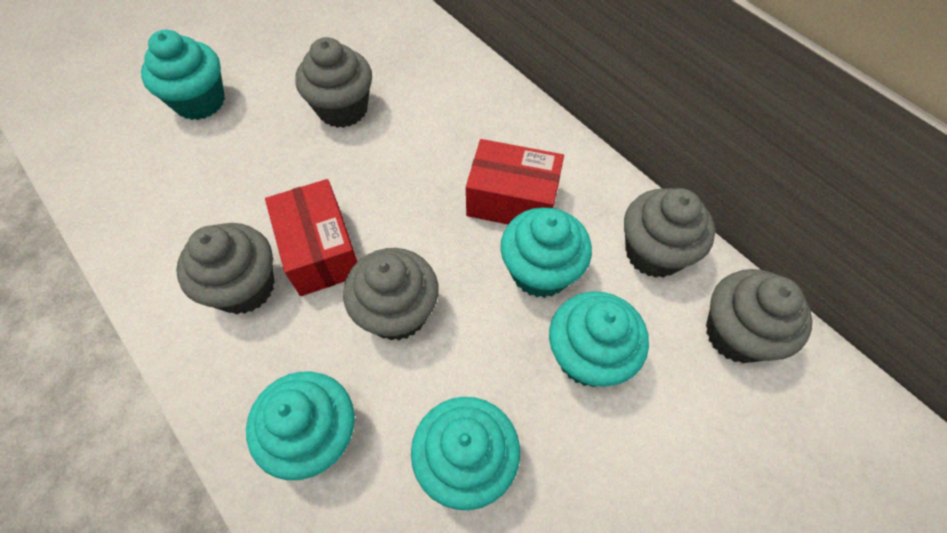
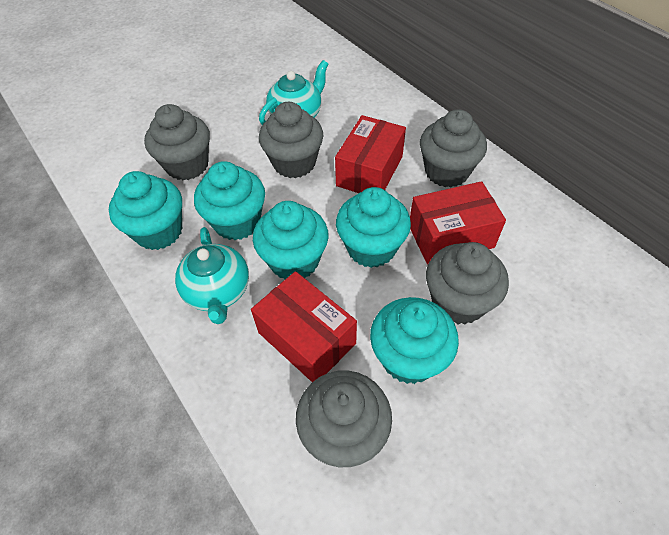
red box: [265,179,357,296] [466,139,564,225] = 2 -> [251,271,357,382] [335,115,406,193] [410,181,506,264] = 3
turquoise teapot: none = 0 -> [175,227,249,324] [259,60,328,125] = 2

